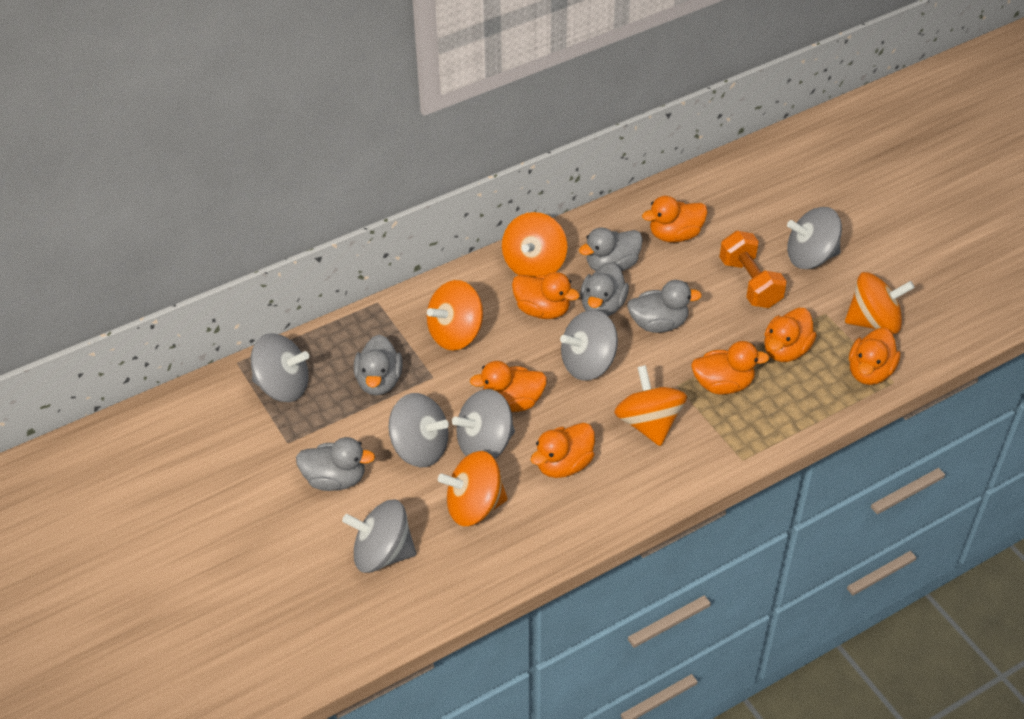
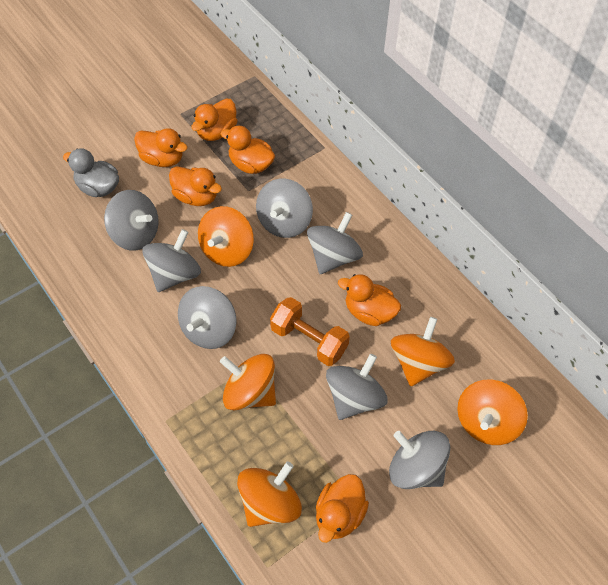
grey duck: [296,437,375,491] [354,334,402,395] [579,228,643,271] [580,262,629,316] [627,280,702,333] = 5 -> [63,148,119,197] = 1
grey spinning top: [251,333,309,402] [342,500,416,573] [389,393,449,467] [452,389,515,459] [560,310,618,381] [787,207,842,269] = 6 -> [104,190,159,251] [142,229,201,292] [178,286,236,349] [256,179,313,238] [307,212,363,274] [326,354,388,420] [389,431,450,489] = 7
orange duck: [470,361,547,412] [512,272,579,319] [531,423,595,478] [642,196,708,242] [691,341,769,395] [764,308,816,362] [849,328,900,385] = 7 -> [134,128,188,167] [169,166,222,206] [191,98,238,141] [221,126,275,174] [316,474,369,543] [338,274,401,326] = 6

